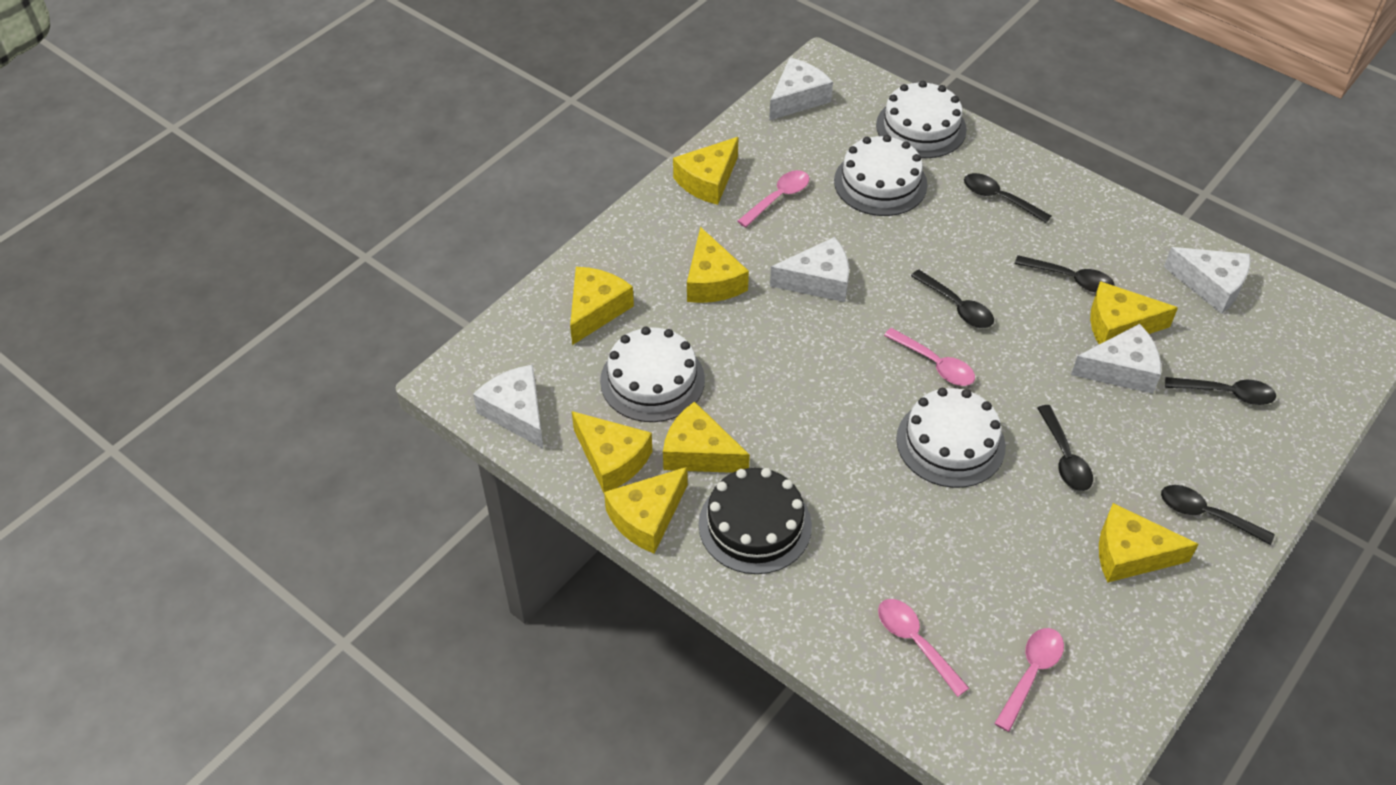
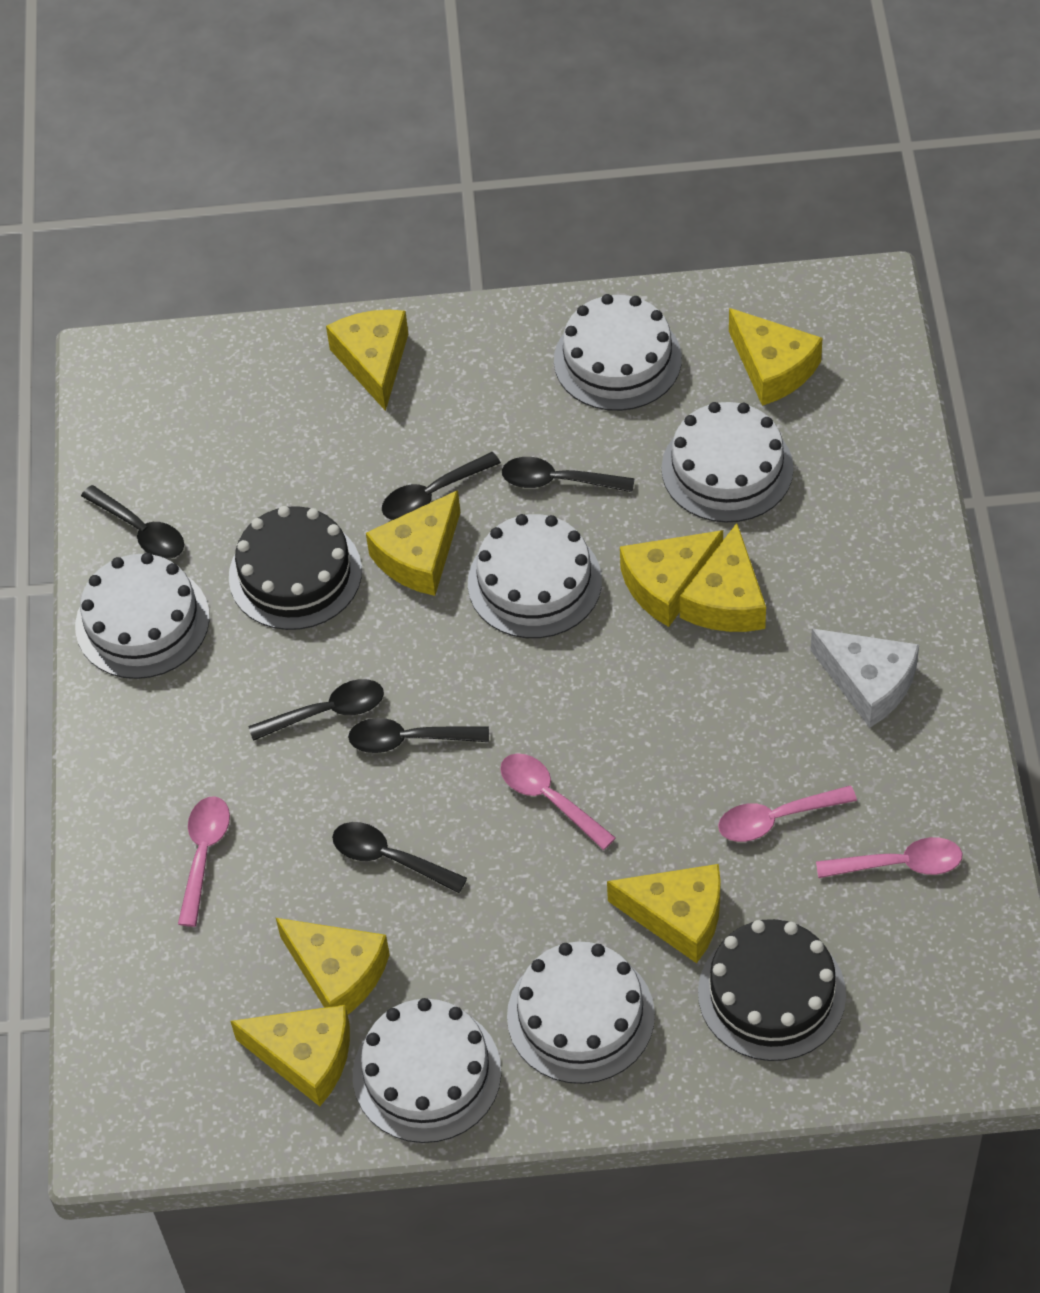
black cake: [699,468,812,574] = 1 -> [229,506,362,630] [698,919,846,1061] = 2
white cake: [600,327,705,422] [834,135,928,216] [876,81,967,158] [896,388,1006,488] = 4 -> [75,553,210,679] [353,998,501,1143] [468,514,602,638] [507,942,655,1084] [554,294,682,411] [661,402,794,523] = 6
white cheese: [473,365,544,449] [769,58,833,120] [770,237,849,302] [1071,324,1161,394] [1164,247,1251,314] = 5 -> [810,628,919,728] = 1

